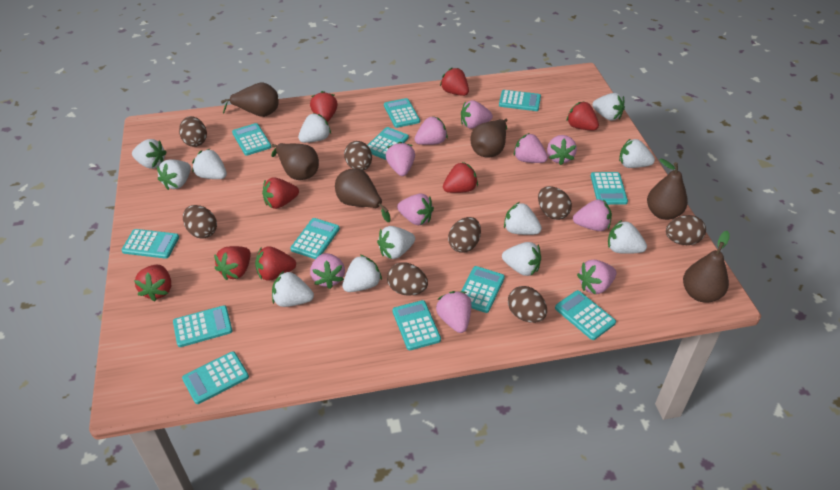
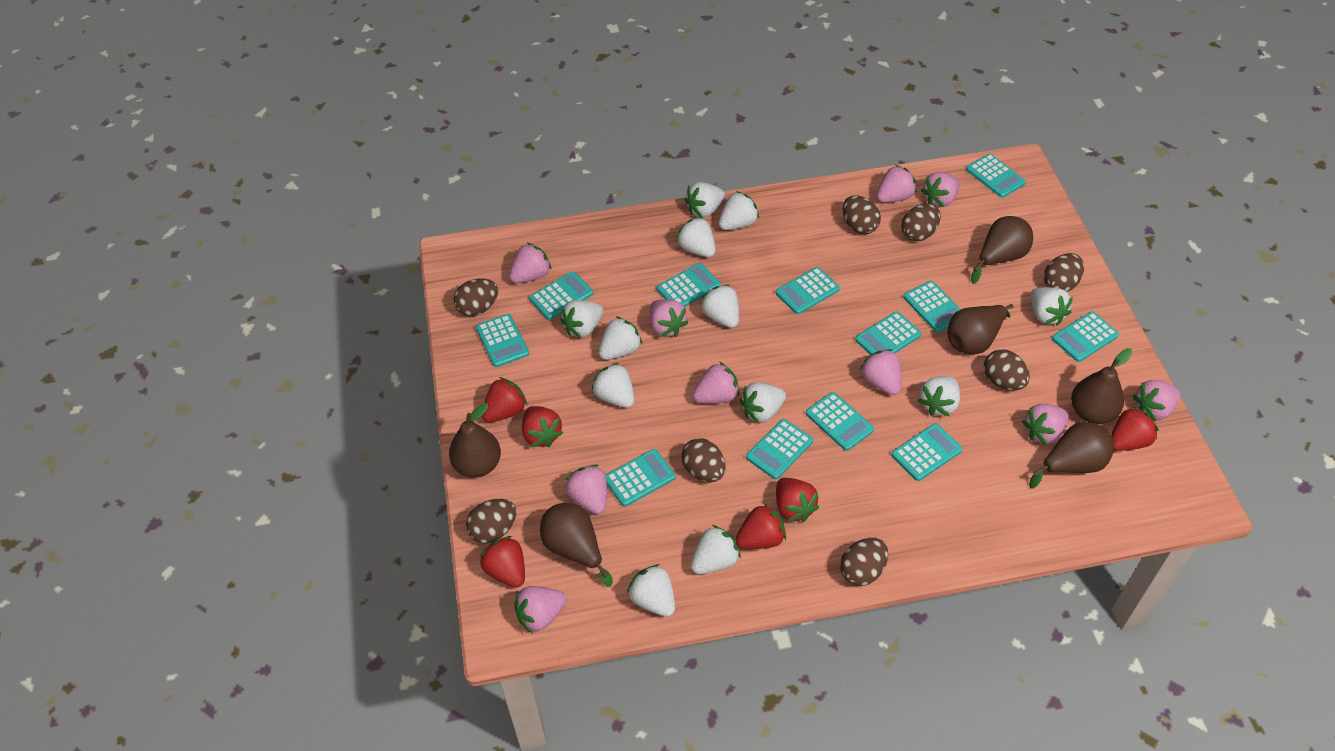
red strawberry: [134,265,171,301] [214,246,251,280] [255,247,296,281] [262,177,299,209] [310,91,338,122] [440,68,469,96] [443,162,478,193] [566,101,599,130] = 8 -> [480,536,525,588] [482,377,527,422] [522,406,563,447] [735,503,786,549] [776,478,819,522] [1111,406,1159,451] = 6

